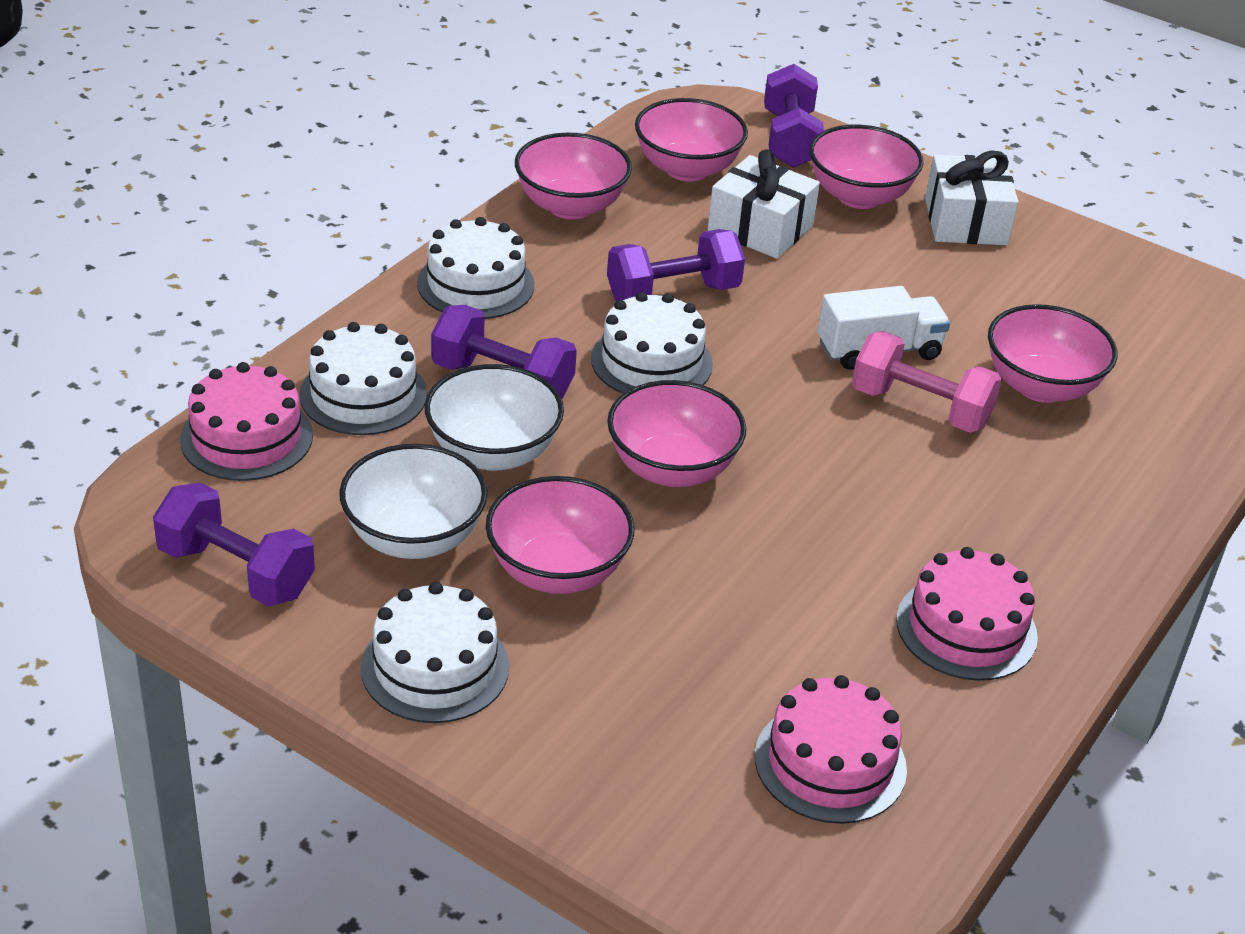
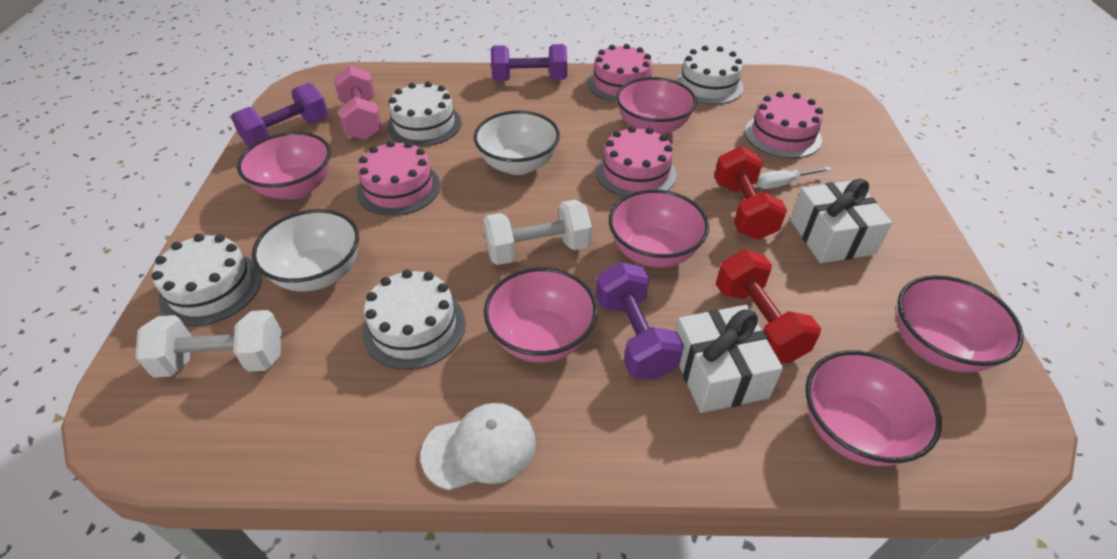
pink cake: [180,362,313,481] [755,675,907,824] [896,547,1038,681] = 3 -> [357,141,440,216] [588,44,652,102] [596,126,676,197] [745,92,823,158] = 4
purple dumbbell: [153,482,315,606] [431,305,577,399] [607,229,745,301] [764,64,824,168] = 4 -> [231,82,328,147] [491,44,567,81] [596,262,684,380] = 3
red dumbbell: none = 0 -> [714,146,787,240] [716,250,821,363] = 2
white cap: none = 0 -> [421,403,536,490] = 1
white dumbbell: none = 0 -> [135,310,281,377] [483,199,592,265] = 2
white screwdriver: none = 0 -> [757,167,831,189] = 1
white truck: [818,286,950,370] = 1 -> none = 0

